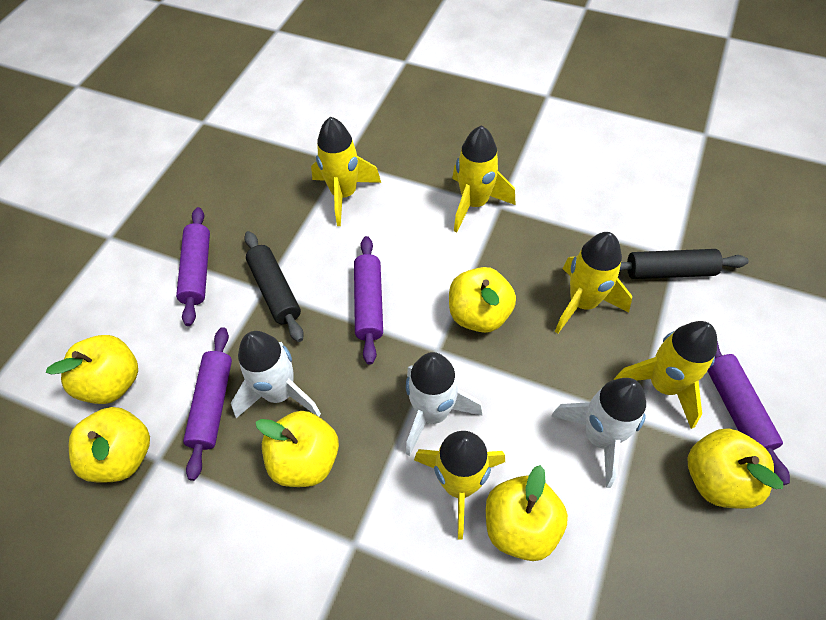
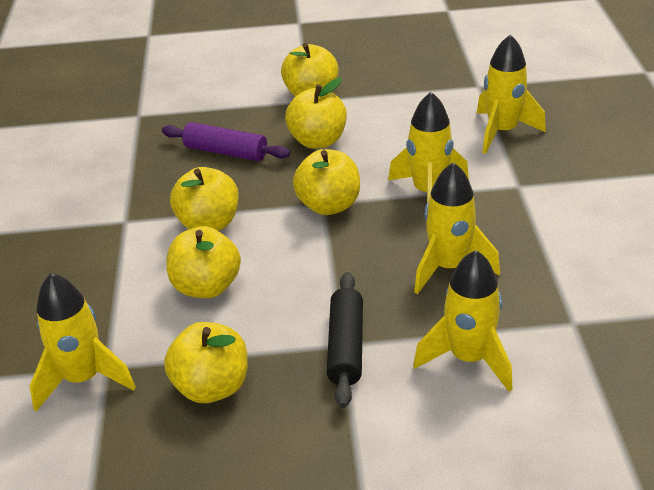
black rolling pin: [244,231,304,342] [620,249,749,279] = 2 -> [327,272,363,408] = 1
purple rolling pin: [176,207,210,326] [183,327,232,481] [354,236,383,365] [708,341,790,485] = 4 -> [162,122,290,161] = 1
white rocket: [231,331,321,418] [406,352,483,456] [551,378,646,488] = 3 -> none = 0

